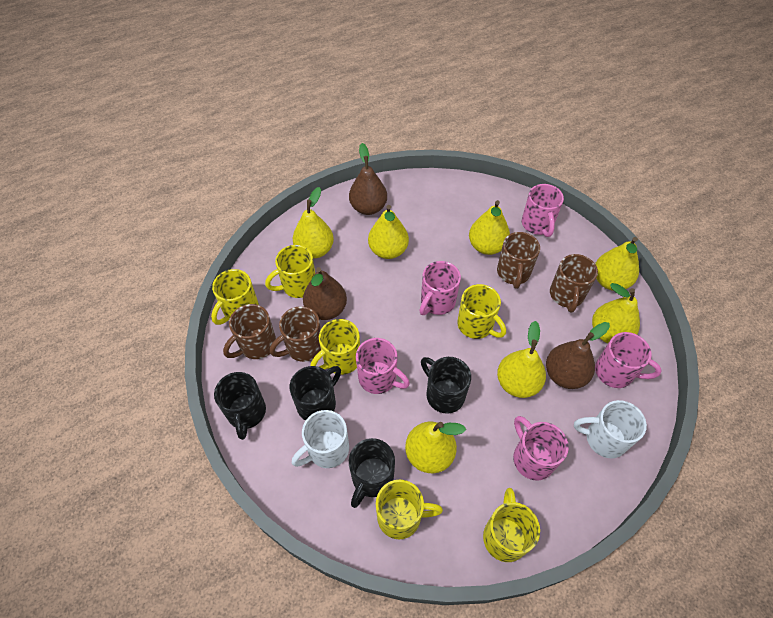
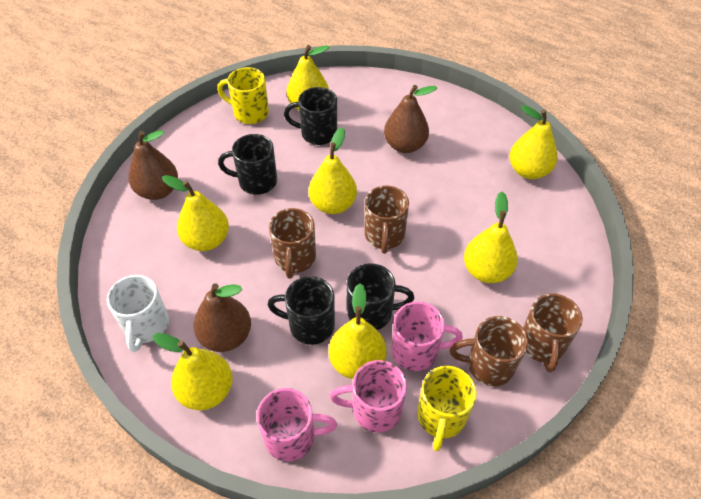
pink mug: [356,338,410,394] [419,261,461,315] [513,416,569,481] [522,184,564,237] [595,332,662,388] = 5 -> [256,388,337,462] [330,360,407,433] [391,301,463,371] = 3
white mug: [292,410,349,468] [574,400,647,458] = 2 -> [107,275,169,352] = 1
yellow mug: [211,269,259,325] [265,245,315,298] [311,319,360,375] [376,479,443,539] [457,284,506,339] [483,488,540,562] = 6 -> [217,67,269,124] [417,366,477,451] = 2

